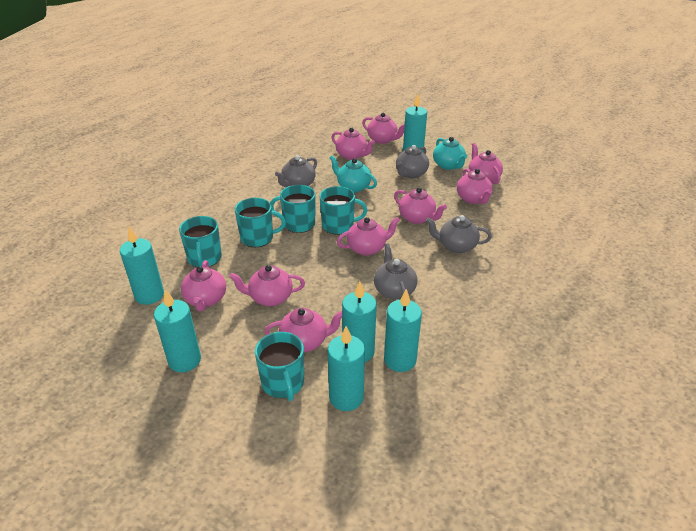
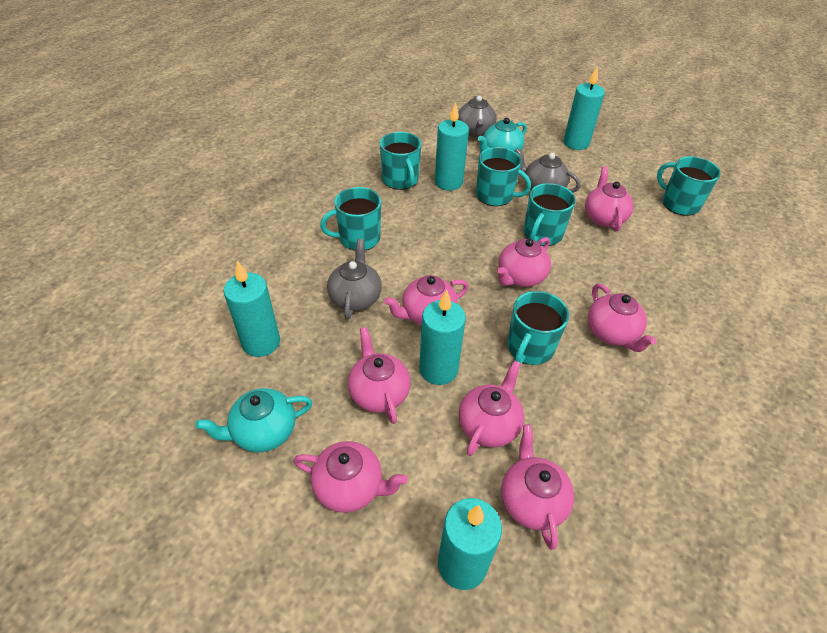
grey teapot: [275,155,317,187] [374,244,417,300] [396,145,429,178] [426,215,492,253] = 4 -> [327,239,382,319] [458,96,496,137] [514,148,581,193] = 3
pink teapot: [181,260,226,311] [229,265,305,306] [264,308,342,352] [331,127,375,160] [337,217,400,256] [362,113,405,144] [394,188,447,224] [457,168,493,204] [468,143,503,184] = 9 -> [294,441,408,513] [348,327,411,424] [384,275,469,325] [459,360,524,456] [497,237,551,287] [501,424,574,550] [585,166,634,232] [588,284,657,352] = 8
turquoise candle: [120,226,164,305] [154,289,201,372] [328,326,365,411] [342,281,377,362] [384,289,422,372] [403,94,427,152] = 6 -> [224,261,280,357] [419,290,466,385] [435,102,469,191] [438,498,502,590] [563,66,605,150] = 5
turquoise mug: [179,216,222,267] [235,198,286,247] [255,332,304,401] [270,185,315,233] [319,186,367,235] = 5 -> [320,187,381,251] [380,132,421,190] [476,147,531,206] [507,291,569,365] [523,183,576,246] [657,156,721,216] = 6

